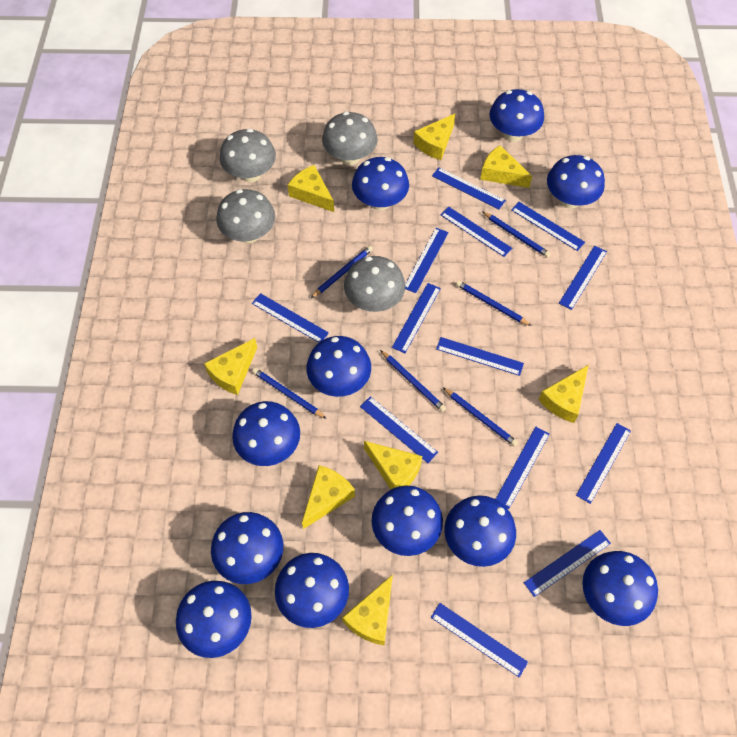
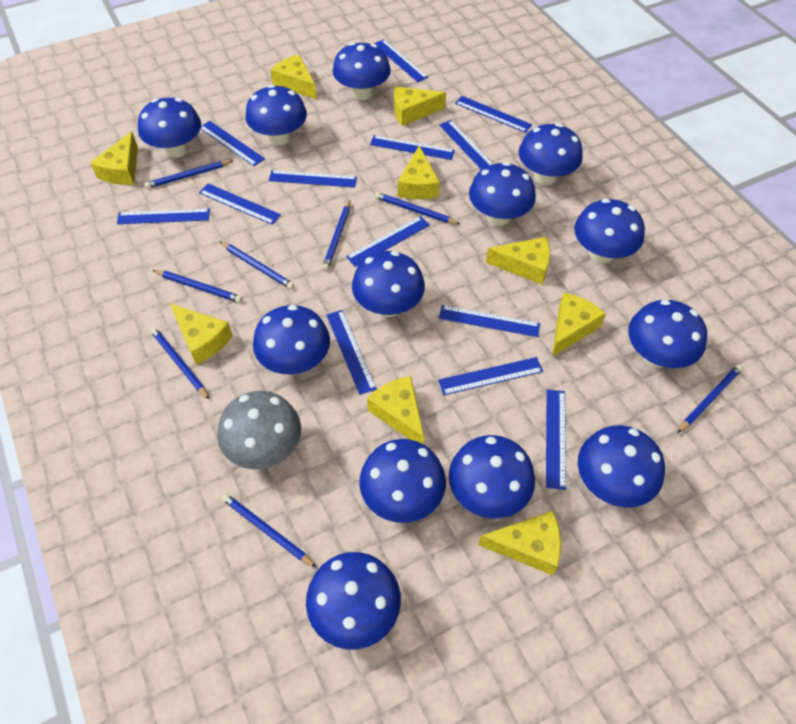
blue mushroom: [176,581,252,658] [211,512,283,584] [232,401,300,466] [275,553,349,628] [306,336,371,397] [352,157,409,210] [372,486,443,556] [444,496,516,567] [489,89,544,142] [547,155,605,209] [582,551,658,626] = 11 -> [138,97,201,158] [245,85,307,146] [253,305,330,374] [306,552,401,649] [333,42,391,100] [352,251,425,317] [359,439,446,523] [449,435,535,519] [469,162,536,226] [519,123,583,185] [574,199,645,263] [578,425,665,507] [628,300,707,368] = 13
blue pencil: [252,368,327,419] [311,246,373,298] [380,350,446,412] [443,387,518,447] [456,281,532,326] [482,211,551,258] = 6 -> [144,160,233,189] [150,327,210,400] [153,270,242,303] [219,241,294,289] [221,493,317,568] [322,200,350,271] [375,192,460,224] [677,364,743,433] = 8
grey mushroom: [216,189,275,243] [220,129,276,182] [322,112,378,165] [344,256,405,312] = 4 -> [217,391,301,469] = 1
yellow cheese: [204,338,257,395] [288,165,334,212] [302,465,355,529] [342,575,393,645] [364,441,422,489] [413,114,455,160] [480,145,532,188] [539,365,589,423] = 8 -> [90,132,138,185] [170,304,233,365] [270,54,316,99] [367,376,424,444] [394,86,446,126] [398,146,440,199] [478,511,561,575] [486,237,550,284] [552,292,606,357] = 9

